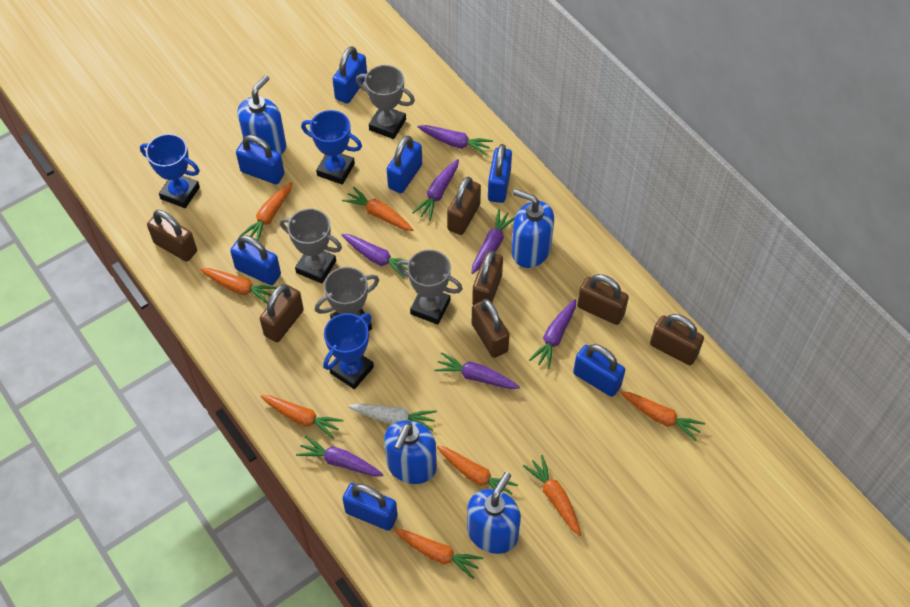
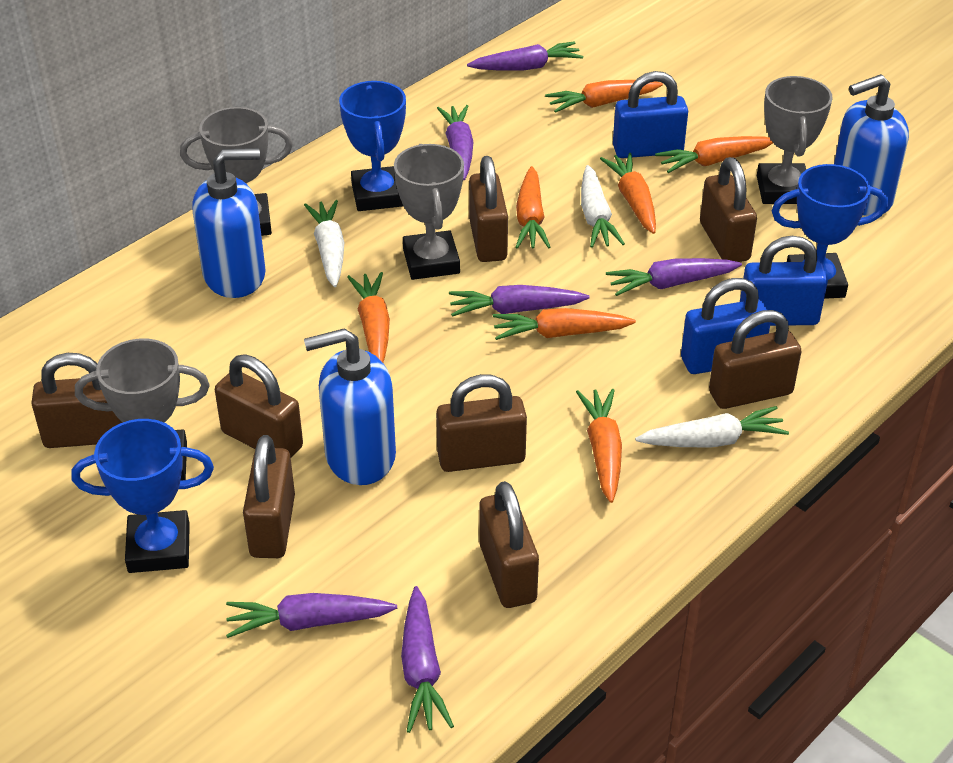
blue padlock: [230,235,281,285] [236,135,285,184] [332,46,367,104] [342,483,398,531] [387,136,422,193] [488,144,512,203] [573,344,625,397] = 7 -> [613,71,688,158] [681,278,771,374] [740,236,828,326] = 3
blue soap dispenser: [237,75,286,155] [384,420,437,484] [467,472,521,554] [512,189,554,268] = 4 -> [192,148,266,298] [304,328,396,485] [834,74,909,216] = 3
brown padlock: [147,210,197,262] [260,284,304,342] [447,177,481,235] [472,250,503,305] [472,299,510,358] [577,274,629,325] [650,314,704,365] = 7 -> [31,353,123,448] [215,355,303,457] [243,435,295,558] [436,374,527,472] [469,156,508,262] [479,481,539,608] [700,157,757,262] [709,310,802,409] = 8
orange carrot: [200,268,277,304] [240,182,292,241] [260,395,343,439] [342,187,413,231] [394,529,483,579] [437,446,518,495] [523,455,581,536] [620,391,705,442] = 8 -> [347,272,390,363] [492,308,636,340] [516,166,550,249] [545,80,663,113] [576,389,622,503] [600,153,656,234] [655,136,773,173] = 7
purple carrot: [296,435,384,476] [342,234,408,279] [412,159,459,221] [418,125,493,156] [434,352,520,389] [471,209,515,274] [529,299,576,369] = 7 -> [226,593,397,638] [401,586,454,733] [437,105,474,180] [449,285,590,317] [467,41,583,71] [606,258,742,296] = 6
white carrot: [348,403,437,431] = 1 -> [304,200,344,287] [581,165,625,248] [635,406,789,448] = 3

